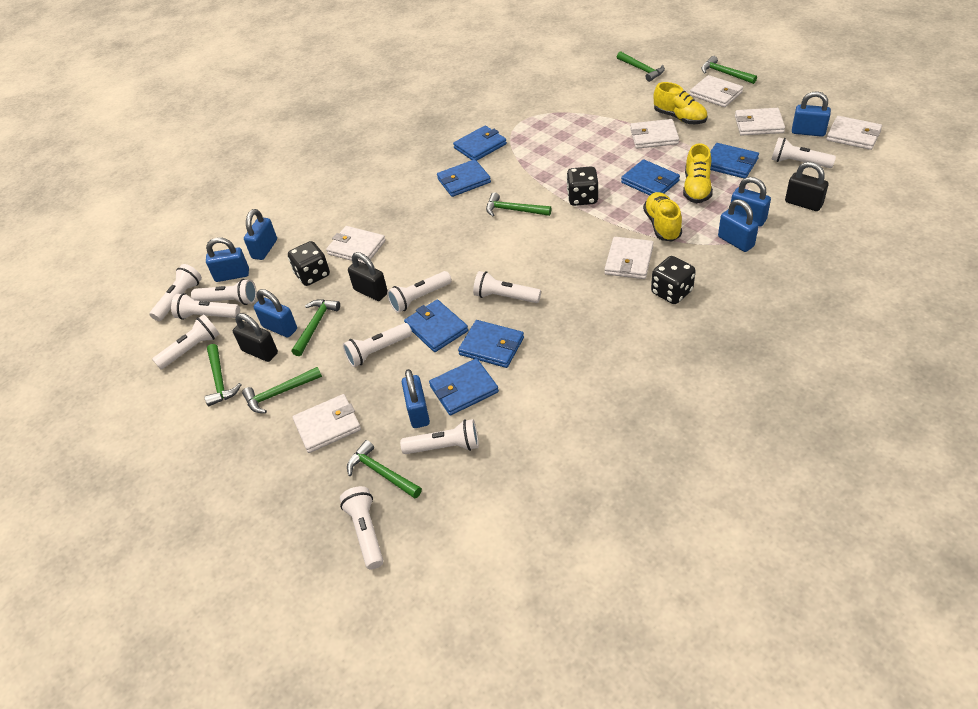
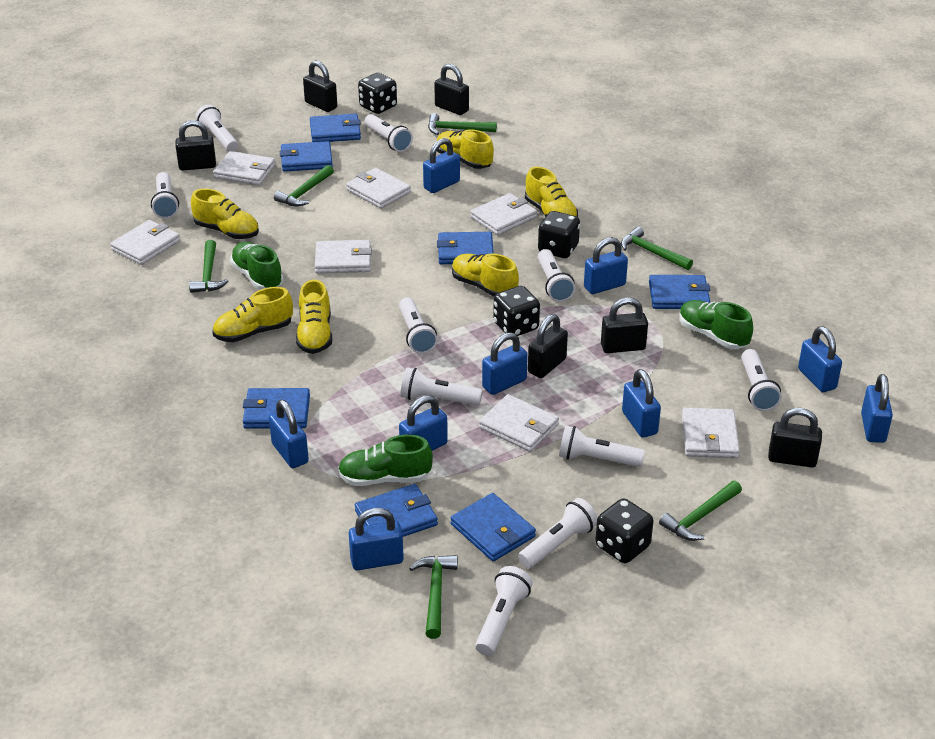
black dice: [288,241,330,286] [566,166,598,206] [651,256,696,304] = 3 -> [358,73,397,114] [493,286,540,336] [538,211,580,258] [595,498,653,563] = 4
black padlock: [233,313,278,362] [348,252,388,301] [785,162,828,211] = 3 -> [175,120,216,171] [303,60,337,112] [434,64,469,115] [528,314,568,378] [601,298,648,353] [768,408,822,467] = 6
blue padlock: [206,237,249,282] [244,209,277,260] [254,289,297,338] [402,369,430,428] [718,199,759,252] [731,177,771,226] [792,91,831,137] = 7 -> [269,400,309,468] [349,508,404,570] [399,395,448,451] [423,138,460,193] [482,332,528,395] [584,237,628,294] [622,369,661,438] [798,326,842,392] [861,374,893,443] = 9
green hammer: [205,344,242,406] [242,367,322,413] [292,299,340,356] [347,440,422,498] [486,192,551,217] [617,51,665,82] [701,56,757,84] = 7 -> [189,240,229,293] [274,165,334,206] [409,555,458,639] [428,113,497,135] [621,227,693,270] [659,481,742,541] = 6
green shoe: none = 0 -> [230,242,283,290] [338,435,433,486] [679,300,753,349] = 3
yellow shoe: [643,192,682,241] [654,82,707,124] [683,143,713,203] = 3 -> [191,189,259,239] [212,287,293,342] [296,279,332,354] [437,129,494,169] [452,254,519,296] [525,167,578,217] = 6

